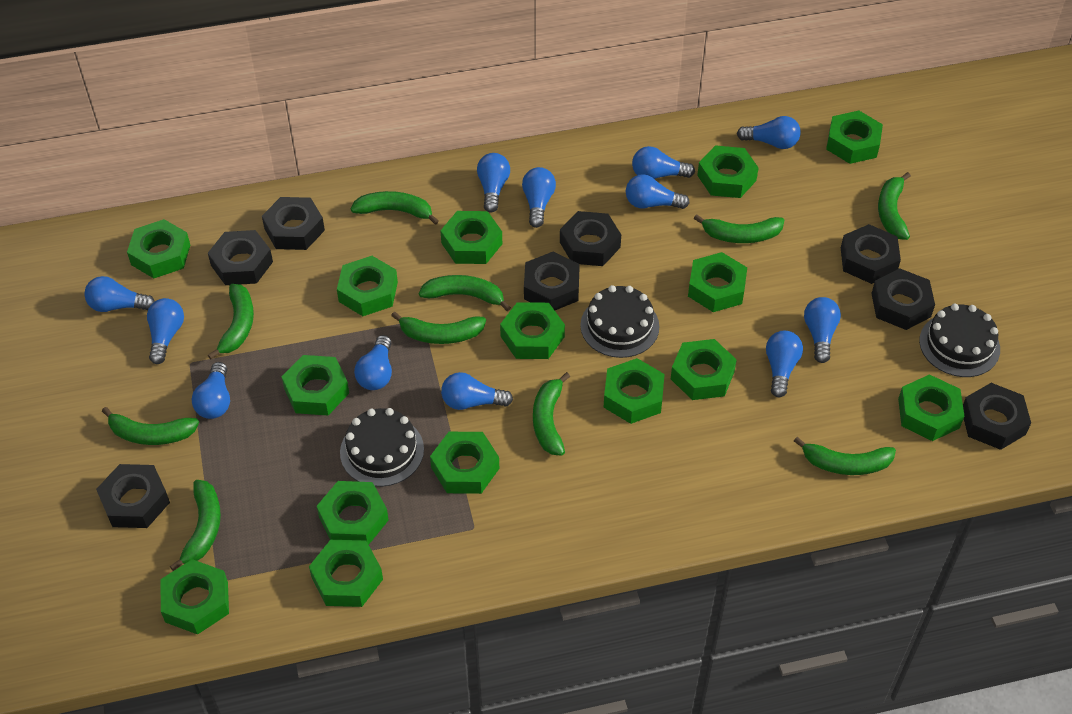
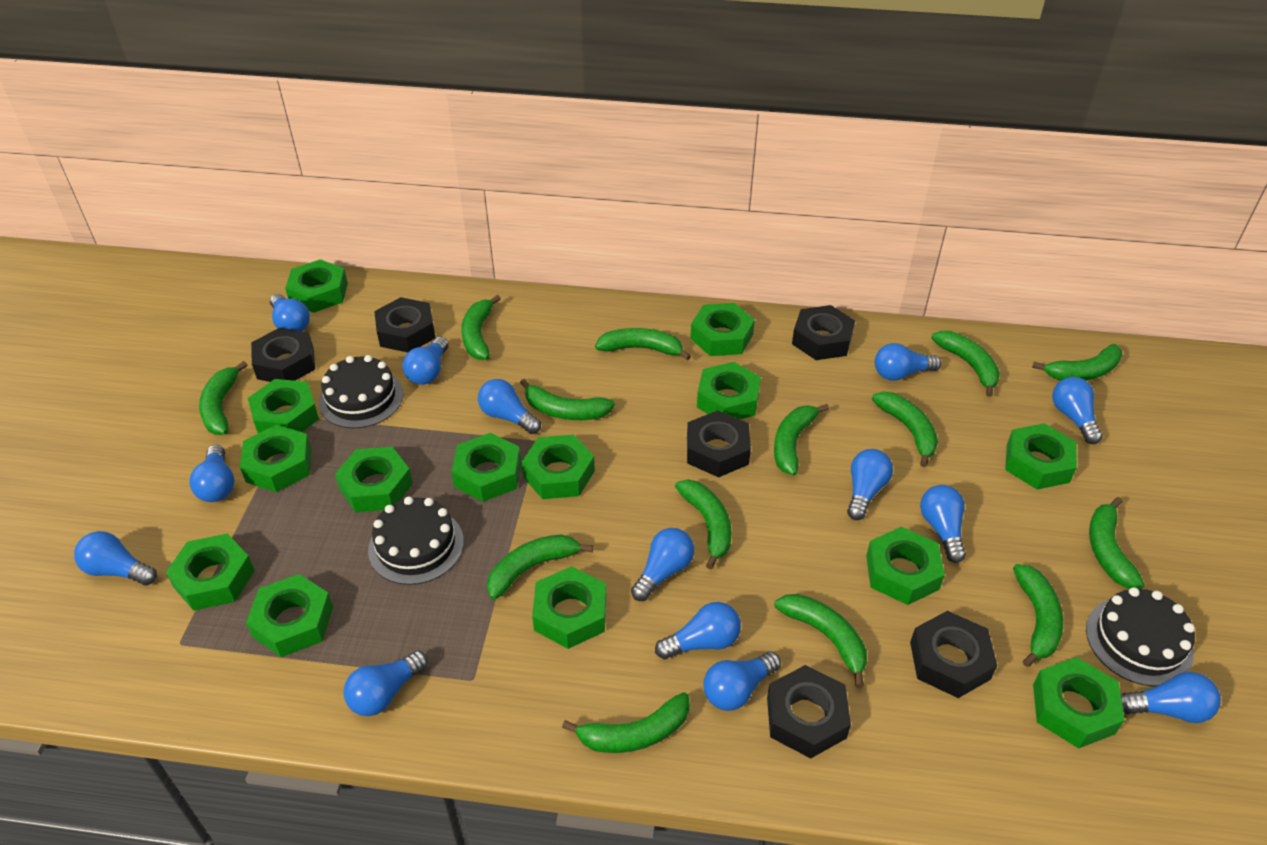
black nut: [96,464,170,528] [208,230,273,285] [262,197,325,250] [524,252,580,310] [560,211,621,266] [841,224,901,284] [871,268,935,330] [963,383,1031,450] = 8 -> [251,327,315,382] [374,297,436,352] [687,410,751,477] [767,665,851,758] [792,305,855,360] [910,611,997,698] = 6
blue light bulb: [84,276,155,312] [147,298,184,364] [192,362,230,419] [354,335,392,390] [441,372,513,410] [477,153,510,213] [522,167,556,228] [626,174,690,209] [632,146,695,179] [737,116,801,149] [766,331,803,397] [804,297,841,363] = 12 -> [74,531,157,585] [189,445,234,502] [270,294,310,331] [343,650,428,716] [402,337,449,385] [478,379,541,434] [631,528,694,601] [655,602,741,659] [703,651,781,711] [847,449,893,520] [875,343,942,381] [920,485,966,563] [1052,377,1103,444] [1121,672,1221,723] = 14
green banana: [102,407,199,445] [170,480,221,571] [208,284,254,359] [351,191,439,225] [391,311,486,344] [419,275,511,311] [533,372,570,456] [694,214,784,243] [794,437,896,475] [878,172,911,240] = 10 -> [199,361,247,435] [461,295,501,360] [487,534,593,599] [520,379,615,420] [562,692,690,753] [595,328,691,360] [675,480,732,569] [774,404,829,475] [775,594,867,688] [872,392,938,467] [931,331,1000,397] [1013,564,1063,667] [1032,344,1122,381] [1089,497,1145,589] = 14
green nut: [127,219,190,278] [161,559,229,635] [282,355,349,415] [309,540,383,607] [317,481,389,545] [337,256,398,316] [430,432,499,494] [440,211,502,264] [500,302,565,359] [604,358,665,424] [671,339,737,400] [688,252,747,312] [697,145,758,198] [826,111,883,164] [898,374,965,441] = 15 -> [166,533,255,611] [240,425,312,492] [246,574,333,657] [248,379,319,433] [285,259,348,313] [335,447,413,512] [451,433,521,502] [521,435,595,499] [532,566,606,649] [690,303,755,356] [697,362,761,419] [866,527,945,605] [1005,423,1077,490] [1033,657,1125,748] = 14

